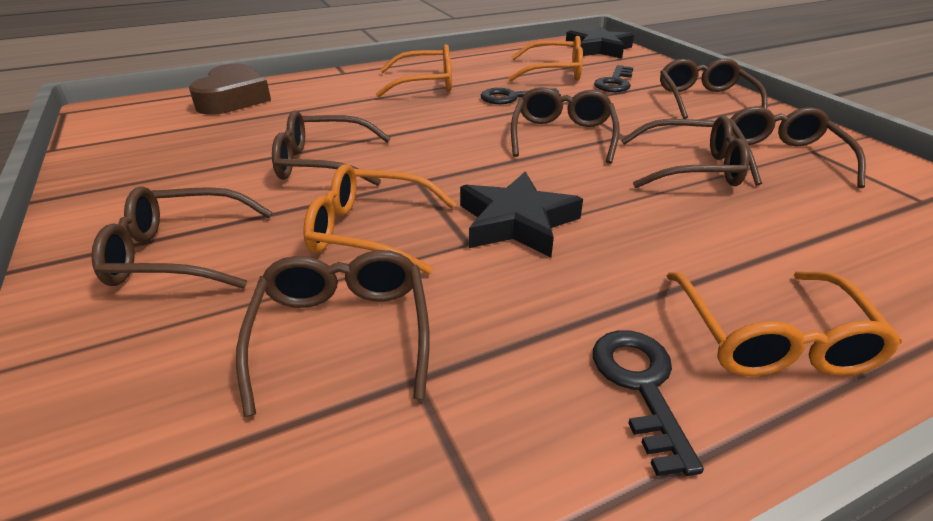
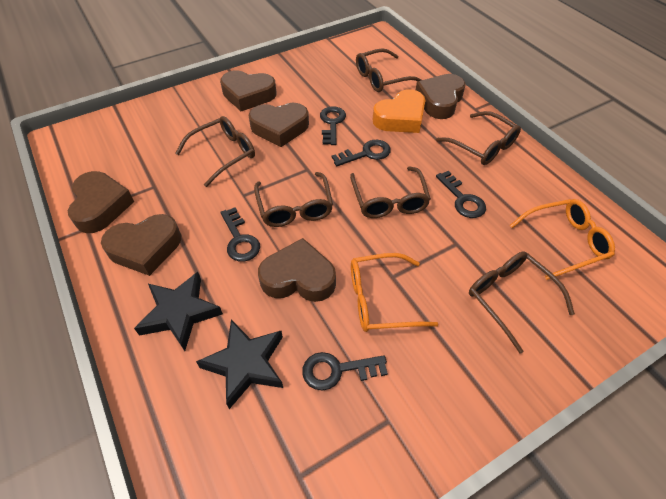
black key: [481,88,561,104] [593,330,704,476] [594,65,634,92] = 3 -> [220,208,260,262] [302,352,388,390] [320,106,346,145] [332,140,391,166] [436,171,486,218] = 5
brown glasses: [91,186,272,289] [236,250,430,417] [272,111,391,186] [511,87,620,164] [621,116,749,188] [660,58,768,119] [730,106,866,188] = 7 -> [175,116,255,187] [254,172,333,227] [350,166,431,218] [356,48,422,92] [436,111,521,165] [469,251,575,354] = 6
brown heart: [189,64,271,115] = 1 -> [68,171,134,233] [101,214,181,276] [220,70,277,111] [248,103,309,147] [258,238,336,302] [416,74,466,119] = 6
orange glasses: [303,164,457,275] [376,44,452,98] [508,36,583,82] [667,271,902,376] = 4 -> [351,253,438,332] [510,199,615,280] = 2
orange heart: none = 0 -> [373,89,426,133] = 1

